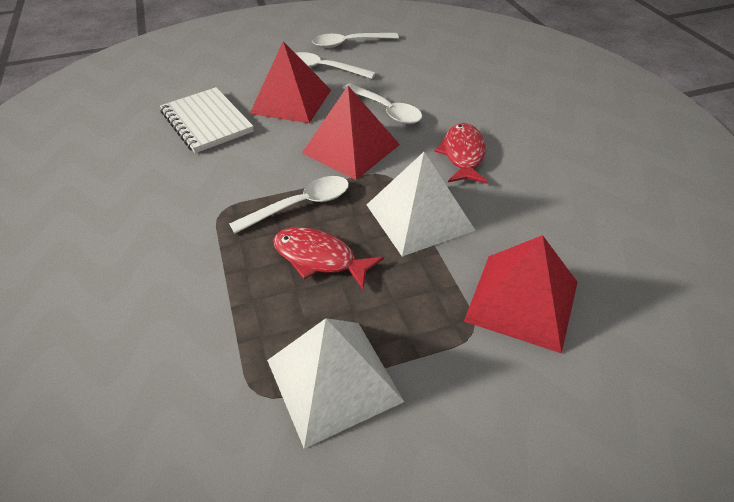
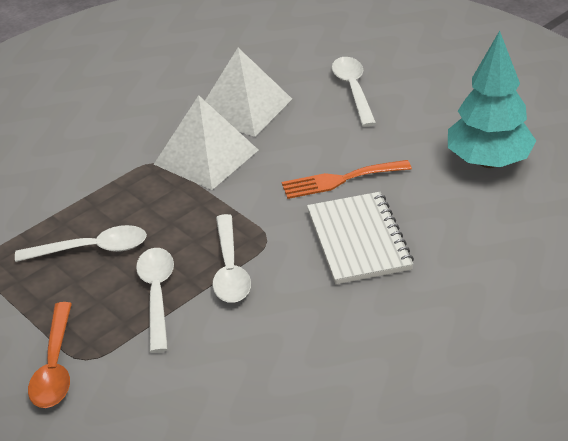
orange fork: none = 0 -> [282,160,412,199] = 1
orange spoon: none = 0 -> [28,302,72,408] = 1
red fish: [273,227,384,289] [435,123,488,184] = 2 -> none = 0
red pyramid: [250,41,331,123] [302,86,400,180] [464,235,578,354] = 3 -> none = 0
turquoise tree: none = 0 -> [448,31,536,168] = 1

